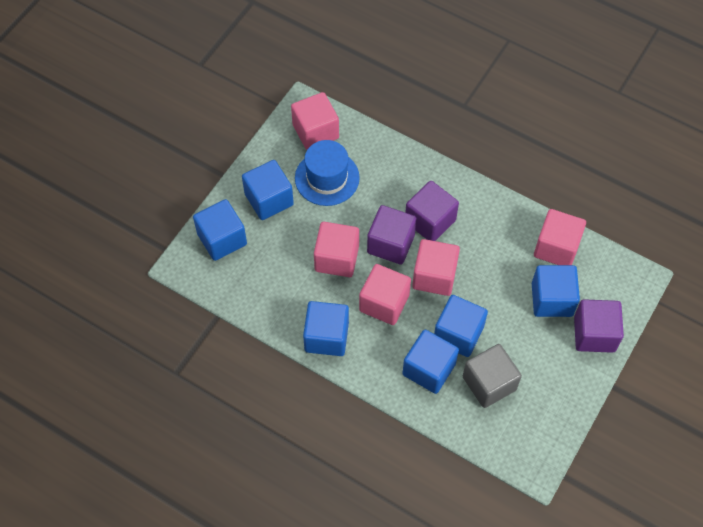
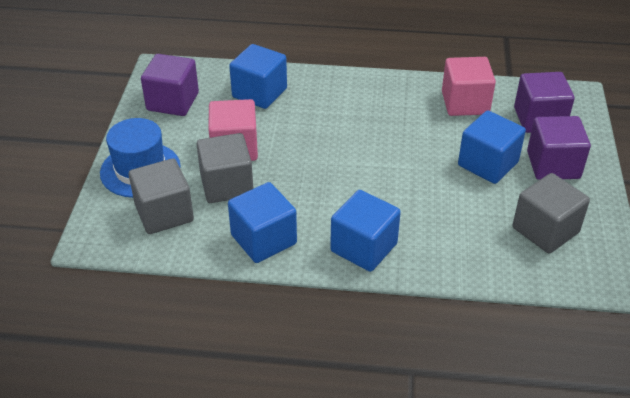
blue cube: [193,199,247,261] [242,160,294,220] [303,301,349,356] [403,329,459,394] [434,295,488,357] [532,265,580,317] = 6 -> [228,182,297,263] [229,44,287,109] [330,190,401,272] [458,111,526,184] = 4
grey cube: [463,344,522,408] = 1 -> [129,158,194,234] [197,133,253,203] [513,173,590,254] = 3
pink cube: [291,92,339,150] [314,222,359,277] [359,264,411,325] [412,239,460,296] [534,209,586,265] = 5 -> [208,99,258,161] [442,57,496,116] = 2

